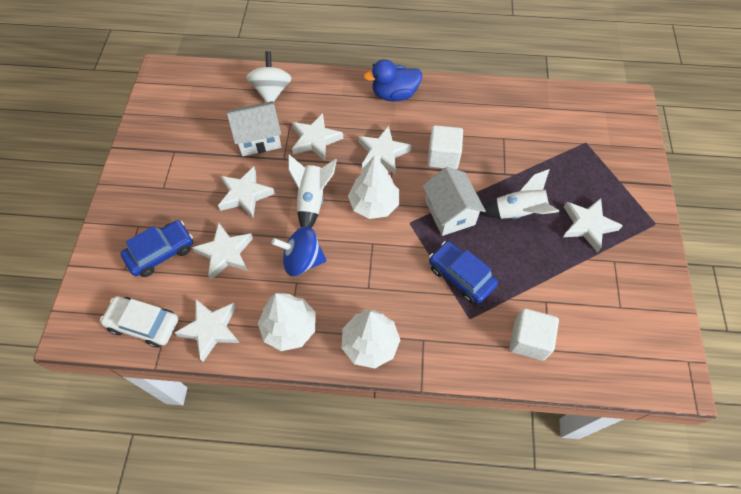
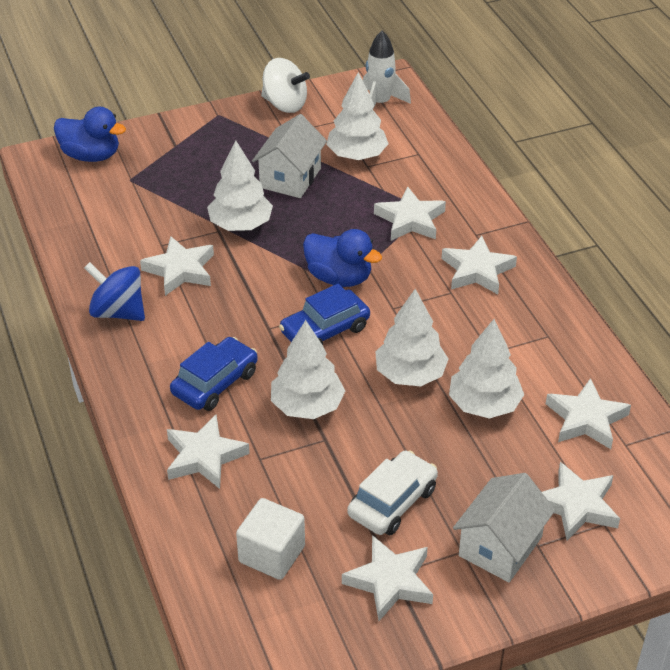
blue duck: [363,59,422,101] = 1 -> [54,107,126,162] [303,229,382,287] = 2
white cube: [428,125,463,169] [509,308,559,361] = 2 -> [236,498,305,580] = 1
white rocket: [288,155,337,228] [480,169,559,219] = 2 -> [363,31,411,109] = 1
white star: [174,299,240,362] [192,223,253,280] [218,166,275,218] [292,113,343,161] [359,126,412,174] [563,198,623,253] = 6 -> [140,236,214,296] [167,415,250,489] [342,535,433,621] [374,187,446,241] [442,236,517,294] [542,462,620,541] [546,378,631,449] = 7
white tree: [258,293,316,351] [342,310,400,368] [348,155,399,219] = 3 -> [207,140,273,231] [271,320,345,419] [326,72,389,160] [375,289,449,386] [449,319,524,418] = 5

